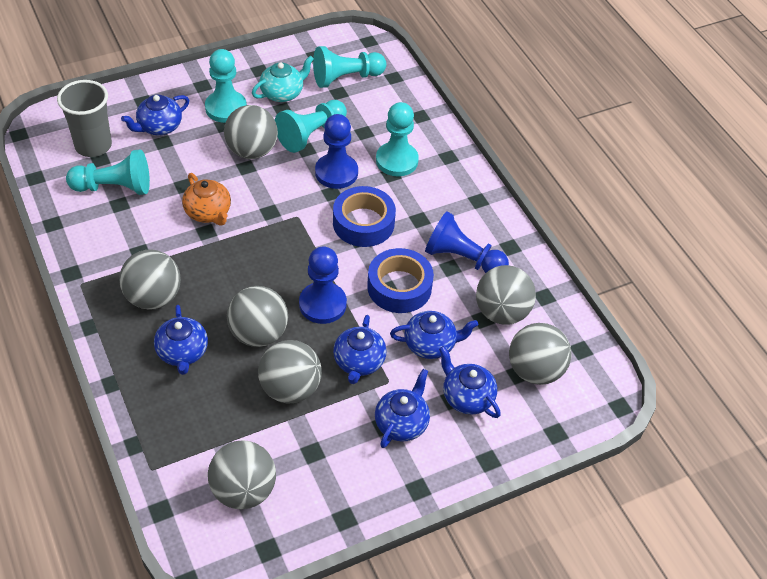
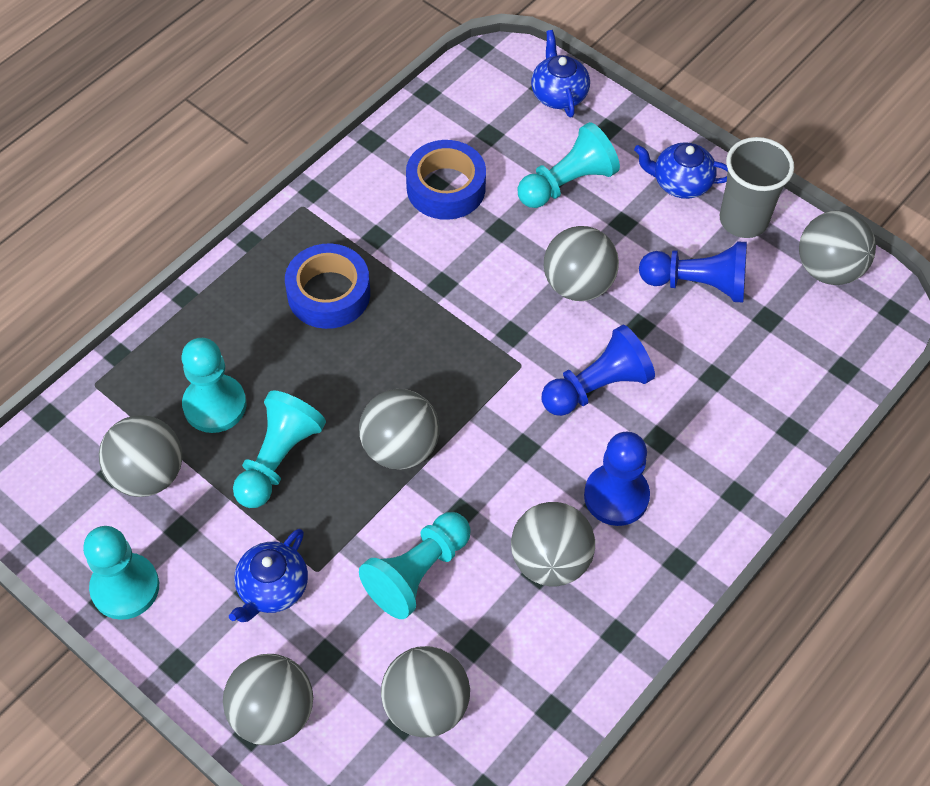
blue teapot: [121,95,189,135] [154,305,208,375] [333,315,387,384] [375,369,430,448] [390,311,478,359] [439,346,501,418] = 6 -> [229,529,308,622] [531,30,590,117] [634,142,728,199] = 3
orange teapot: [182,173,231,226] = 1 -> none = 0
turquoise teapot: [252,55,314,102] = 1 -> none = 0

